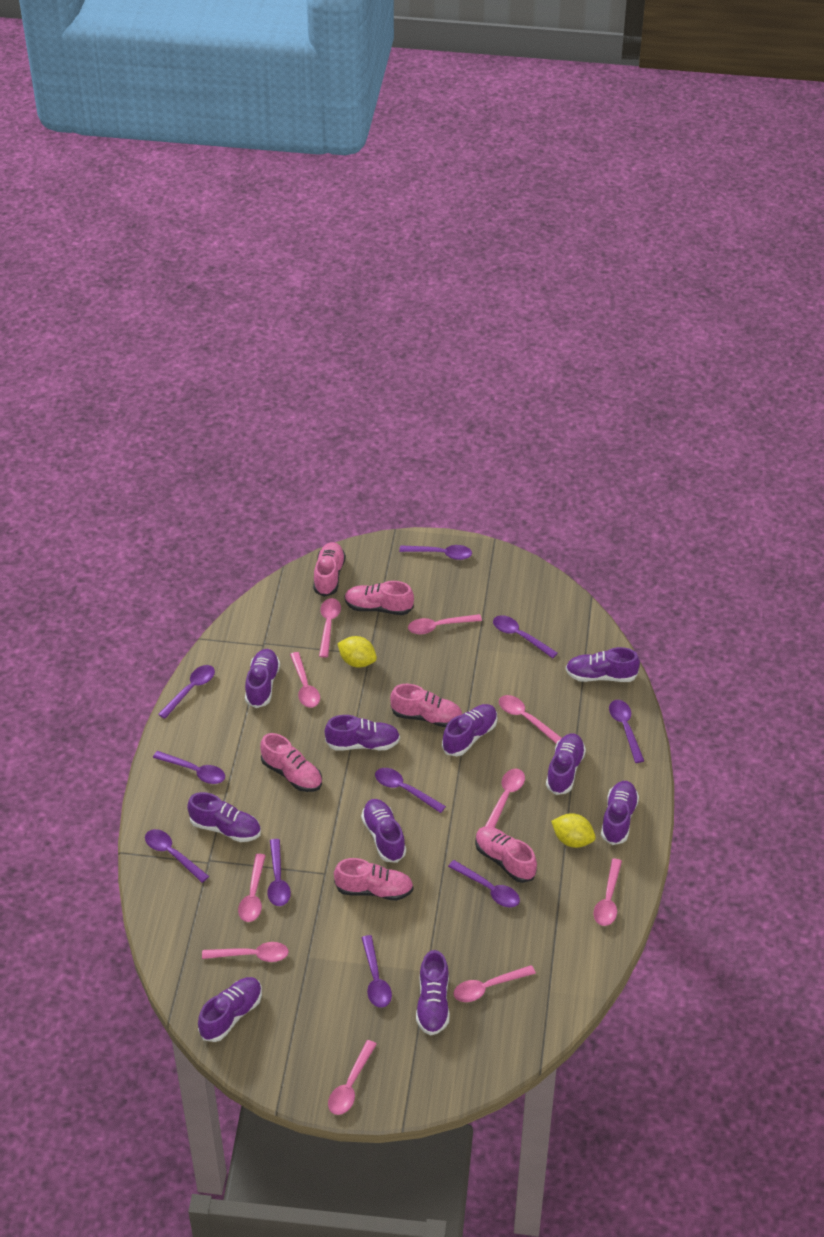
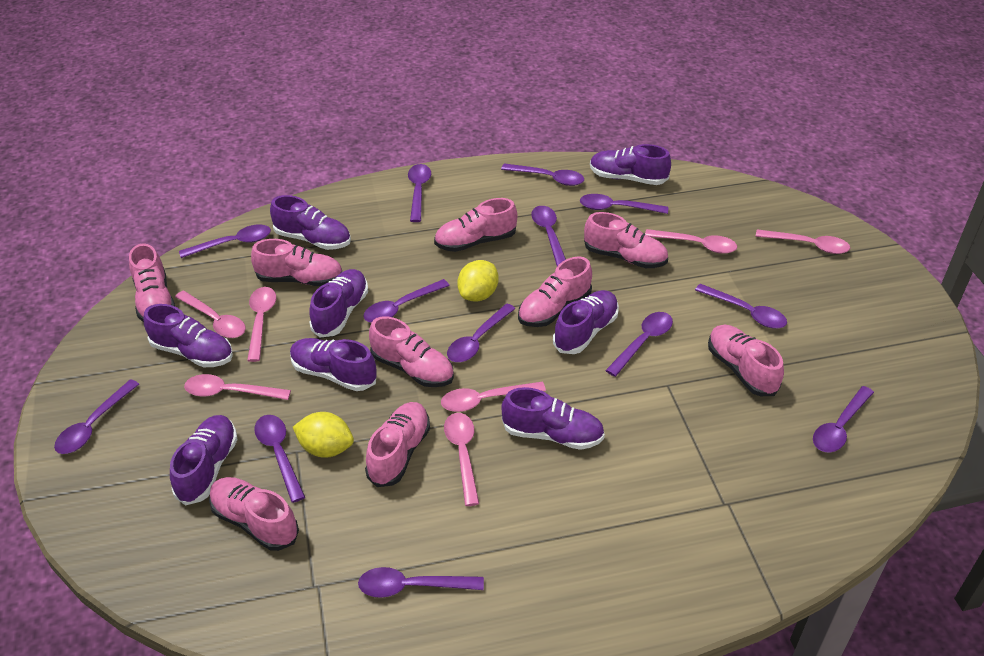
pink shoe: [260,733,322,792] [313,542,346,597] [334,858,413,901] [345,581,414,615] [390,684,462,727] [475,826,537,883] = 6 -> [129,243,175,322] [209,477,299,551] [251,239,342,286] [365,402,430,487] [369,316,454,387] [434,198,518,252] [518,256,592,327] [584,212,668,268] [708,325,784,396] = 9
pink spoon: [202,942,289,962] [238,854,266,922] [290,652,320,708] [319,598,341,658] [328,1040,377,1115] [408,614,482,635] [453,965,536,1002] [485,769,525,828] [499,695,562,744] [594,858,622,926] = 10 -> [175,291,246,338] [184,374,291,400] [247,287,276,362] [441,382,546,412] [444,413,479,506] [645,229,737,254] [755,229,850,254] = 7
purple shoe: [187,792,261,842] [198,977,262,1042] [245,649,280,708] [325,715,400,750] [361,799,406,863] [416,950,450,1035] [442,704,497,756] [546,733,586,795] [566,647,640,682] [601,781,639,845] = 10 -> [144,304,233,367] [170,415,238,506] [270,195,351,250] [290,338,377,391] [309,269,368,338] [502,387,605,450] [553,290,619,354] [590,144,671,185] = 8
purple spoon: [145,829,209,883] [153,751,225,784] [158,665,215,719] [267,839,291,906] [361,935,392,1008] [375,768,446,813] [399,545,472,560] [448,860,520,908] [493,615,558,658] [609,700,644,763] = 10 -> [54,379,139,454] [179,224,271,258] [254,415,305,503] [358,567,484,598] [364,279,450,323] [408,164,431,222] [447,304,515,362] [501,163,584,186] [531,206,566,266] [580,194,668,214] [605,312,673,377] [695,284,787,329] [813,386,874,452] = 13

